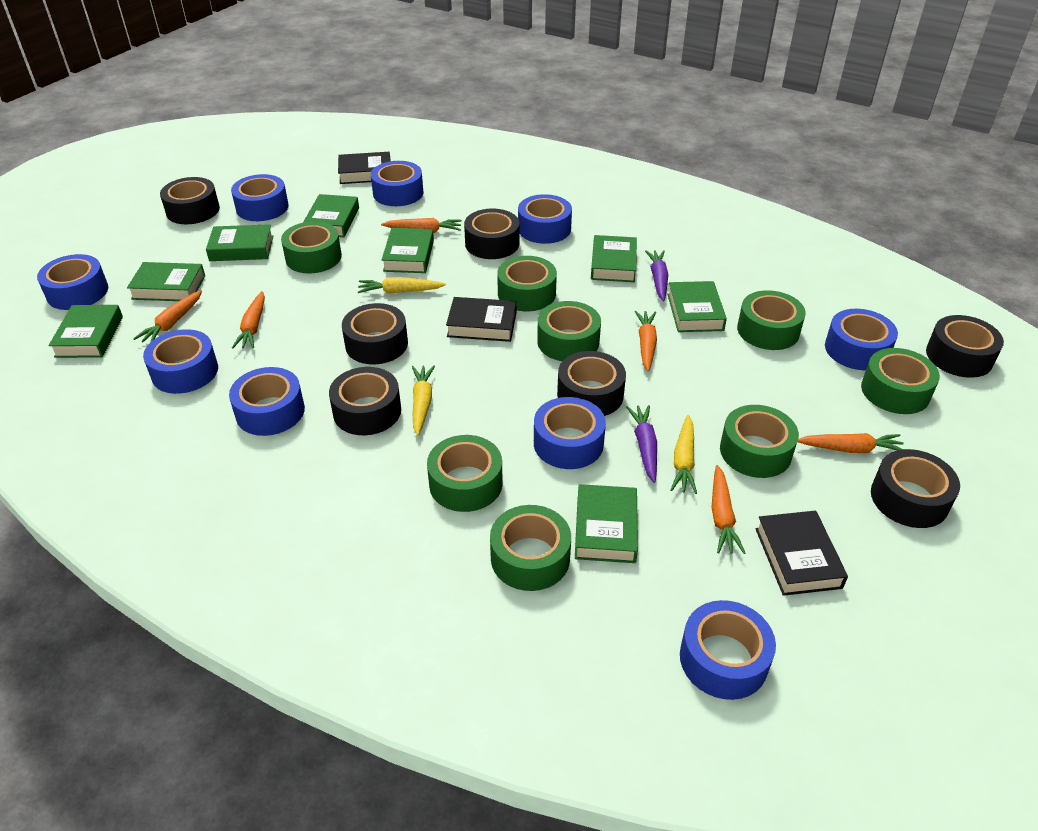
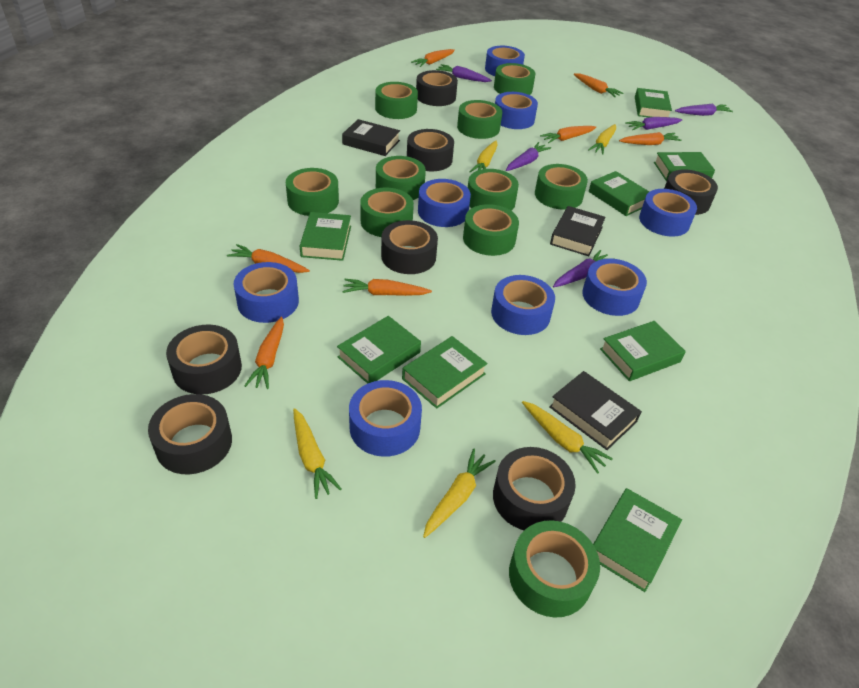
blue tape: [37,254,108,310] [143,329,218,394] [229,367,305,436] [231,174,289,221] [371,161,423,206] [518,194,572,244] [534,397,606,469] [680,600,776,700] [825,309,898,370] = 9 -> [234,262,299,323] [349,380,422,457] [418,179,471,227] [485,46,525,76] [491,275,555,335] [495,92,538,129] [582,259,647,316] [639,189,697,237] = 8
green tape: [281,221,342,274] [427,435,503,512] [490,505,571,591] [497,256,557,311] [537,301,601,361] [720,405,799,478] [737,290,806,350] [861,348,940,414] = 8 -> [286,168,339,216] [360,188,414,237] [375,82,418,119] [376,156,426,200] [457,100,502,139] [463,204,519,256] [468,169,519,211] [494,63,535,95] [509,520,600,617] [535,164,588,210] = 10
orange carrot: [133,290,202,342] [232,291,265,349] [381,218,462,233] [635,311,657,371] [711,465,745,554] [797,433,904,453] = 6 -> [227,244,310,273] [245,317,284,389] [342,279,432,296] [411,49,455,67] [540,126,596,143] [574,73,623,98] [619,132,682,145] = 7
purple carrot: [626,405,657,483] [645,250,668,301] = 2 -> [436,64,492,82] [506,142,551,171] [553,250,608,287] [625,117,682,130] [675,103,733,116] = 5
yellow carrot: [358,277,446,293] [412,365,435,436] [670,415,697,494] = 3 -> [293,408,342,499] [423,449,496,538] [469,141,498,172] [522,401,613,474] [588,124,616,155] = 5

